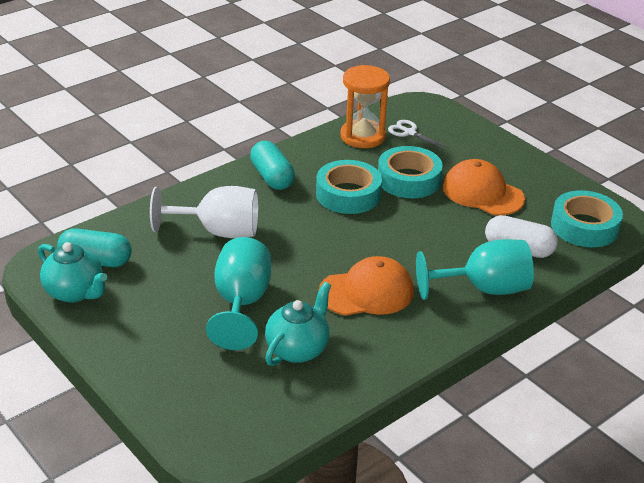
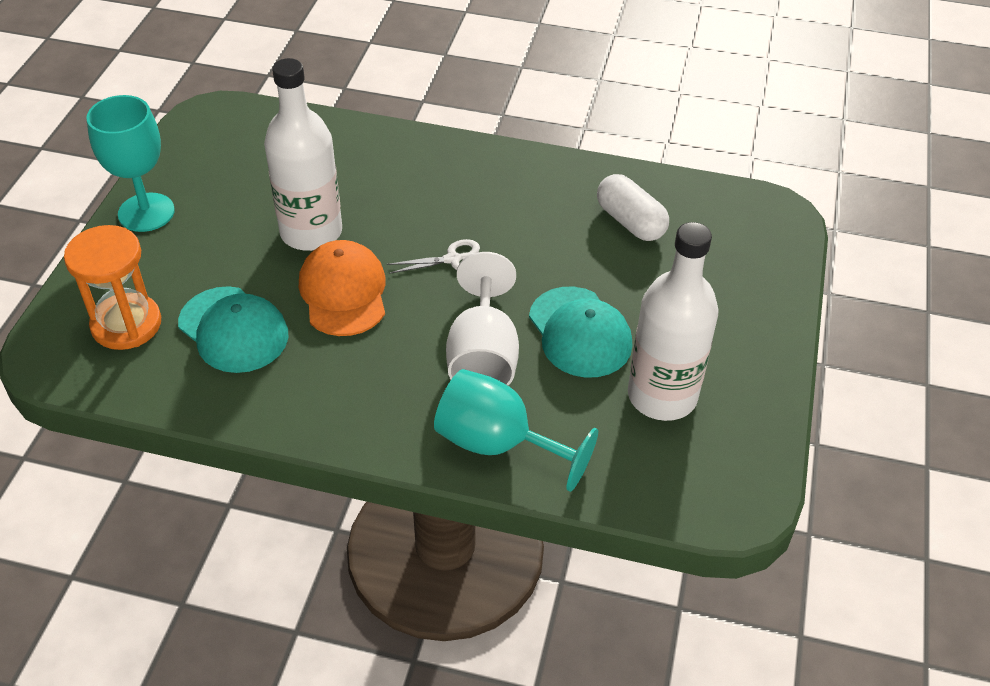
orange cap: [318,256,414,316] [443,159,525,215] = 2 -> [299,240,386,336] = 1
turquoise cap: none = 0 -> [178,286,288,373] [529,287,632,378] = 2
turquoise capsule: [57,228,132,267] [250,141,295,190] = 2 -> none = 0
turquoise tape: [316,160,382,214] [378,146,443,198] [551,190,623,247] = 3 -> none = 0
turquoise teapot: [38,242,107,303] [265,282,331,366] = 2 -> none = 0
white bottle: none = 0 -> [264,58,342,251] [628,222,719,421] = 2

